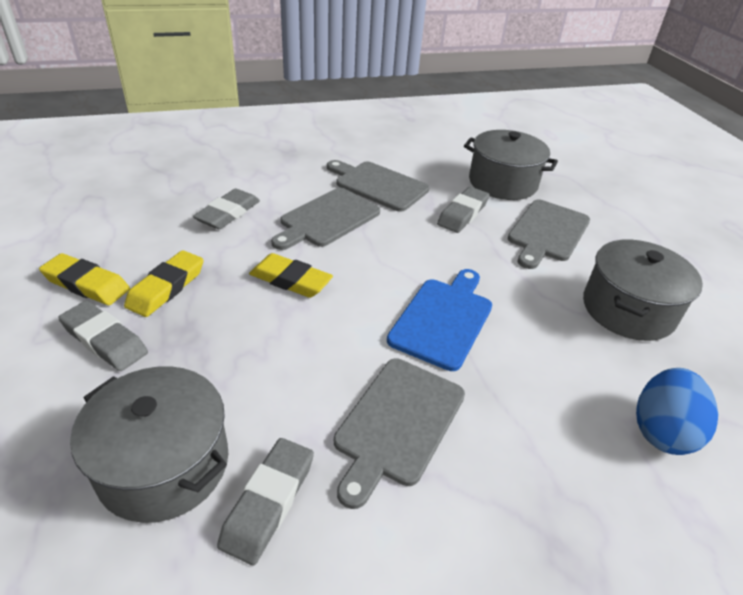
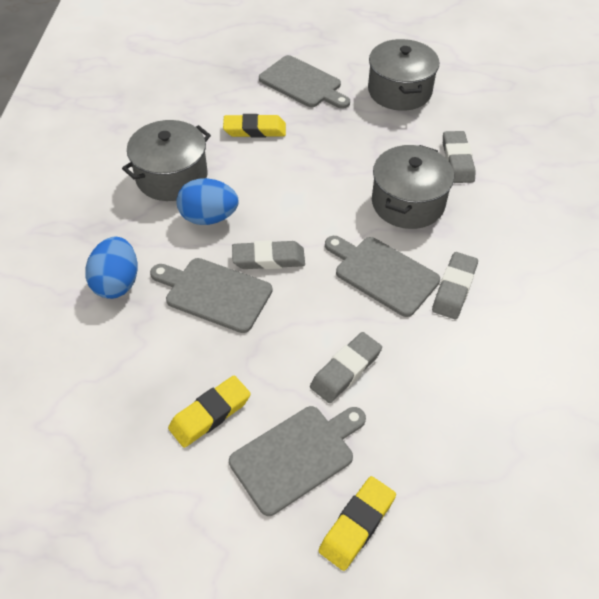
blue cutting board: [387,269,492,371] = 1 -> none = 0
blue egg: [636,368,718,455] = 1 -> [85,237,138,299] [176,178,239,225] = 2

